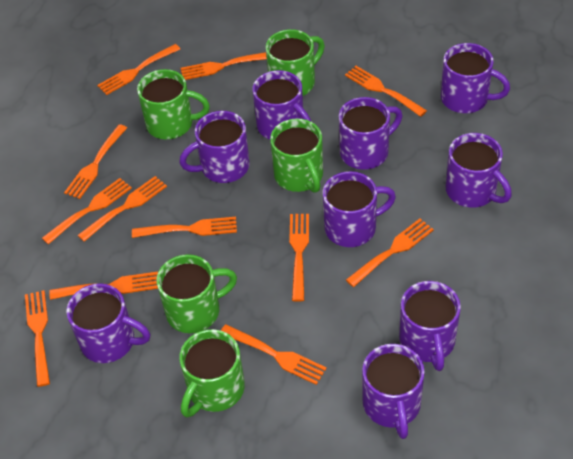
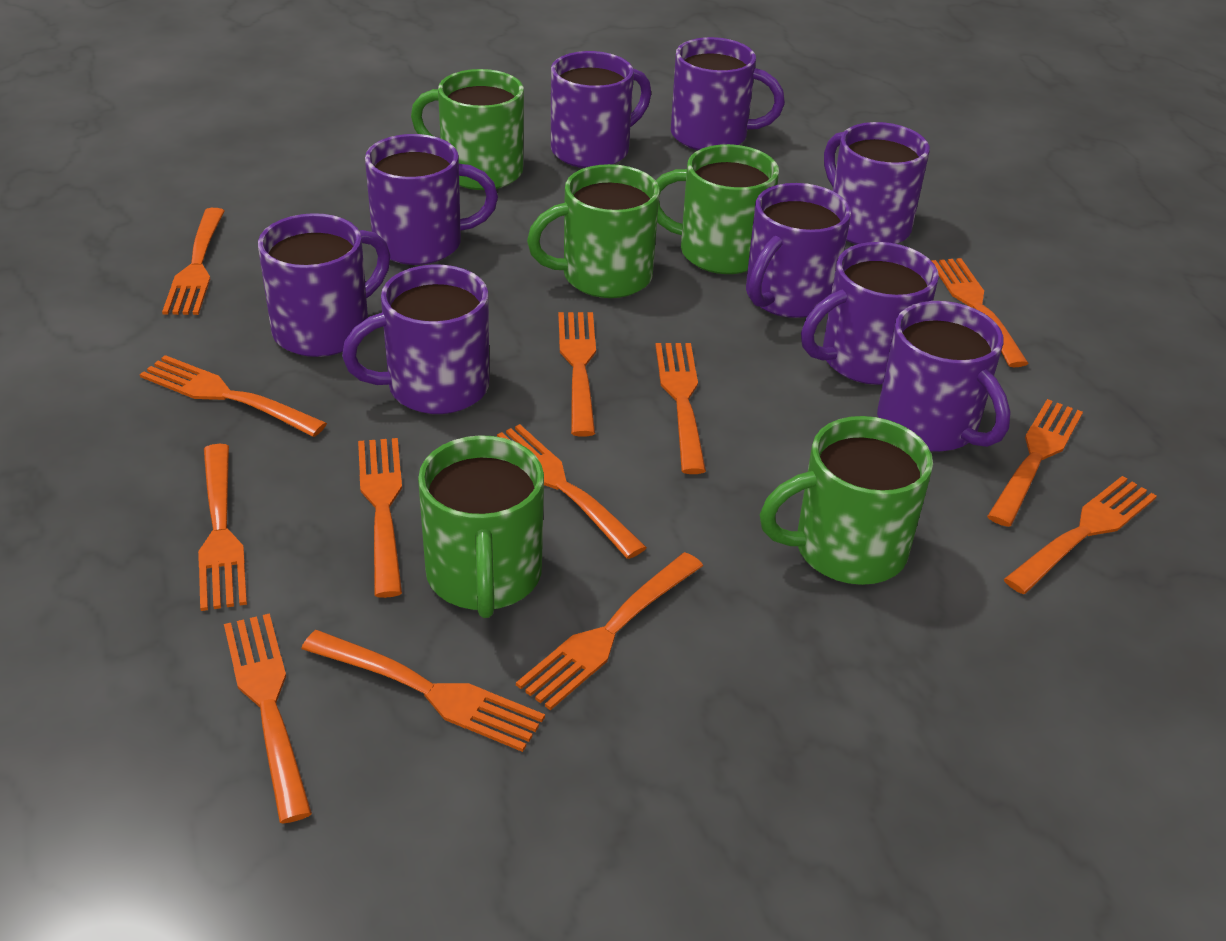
orange fork: [25,290,50,387] [42,178,132,244] [49,271,158,300] [64,124,127,199] [77,176,167,242] [97,44,180,95] [132,217,237,238] [181,52,267,80] [221,324,327,385] [289,214,309,302] [345,66,427,117] [346,219,434,287] = 12 -> [140,355,327,437] [162,208,224,315] [198,444,247,611] [224,613,312,824] [301,630,545,752] [358,438,402,598] [497,424,647,559] [516,552,703,710] [558,312,596,437] [655,343,706,474] [931,258,1029,367] [987,399,1083,527] [1003,476,1157,594] = 13

